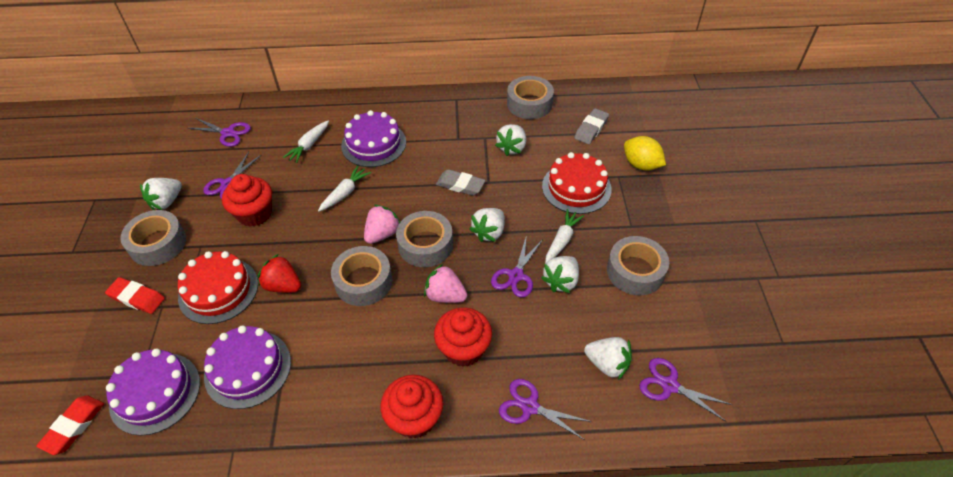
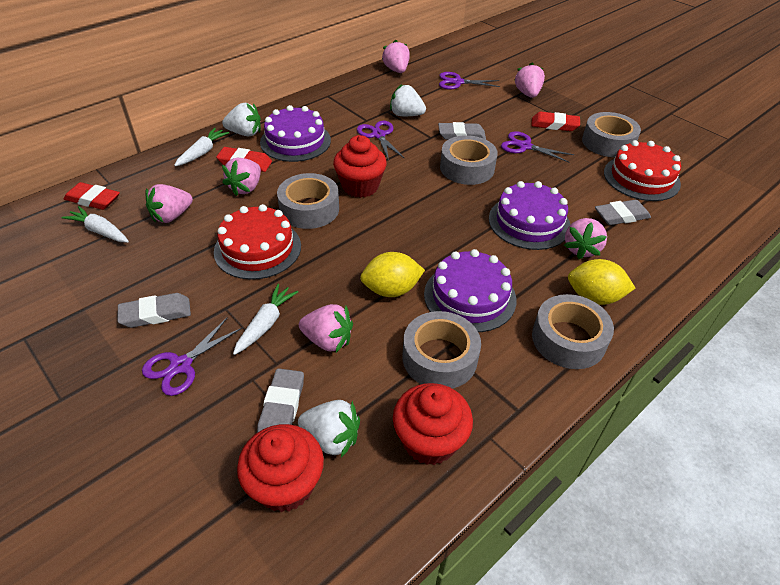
grey eraser: [436,169,485,196] [574,108,609,144] = 2 -> [118,293,191,328] [257,368,304,433] [438,122,486,140] [595,199,651,225] = 4
pink strawberry: [364,205,400,244] [424,264,467,303] = 2 -> [145,184,193,223] [222,158,261,196] [299,304,353,352] [382,40,410,73] [514,62,545,98] [564,218,607,259] = 6
purple scissors: [189,118,251,147] [203,152,261,199] [491,235,542,298] [499,379,591,440] [639,358,732,421] = 5 -> [142,318,243,396] [357,121,405,161] [439,72,500,90] [501,131,574,163] = 4
red eraser: [36,396,104,455] [105,277,165,314] = 2 -> [64,182,120,210] [216,147,272,172] [531,112,580,131] = 3
red strawberry: [258,254,301,293] = 1 -> none = 0
white strawberry: [140,178,182,210] [469,208,505,242] [495,124,526,156] [541,256,579,293] [584,337,632,380] = 5 -> [222,103,261,137] [298,400,360,458] [390,84,426,116] = 3
yellow lemon: [624,136,666,171] = 1 -> [360,252,425,297] [568,259,636,305] = 2

